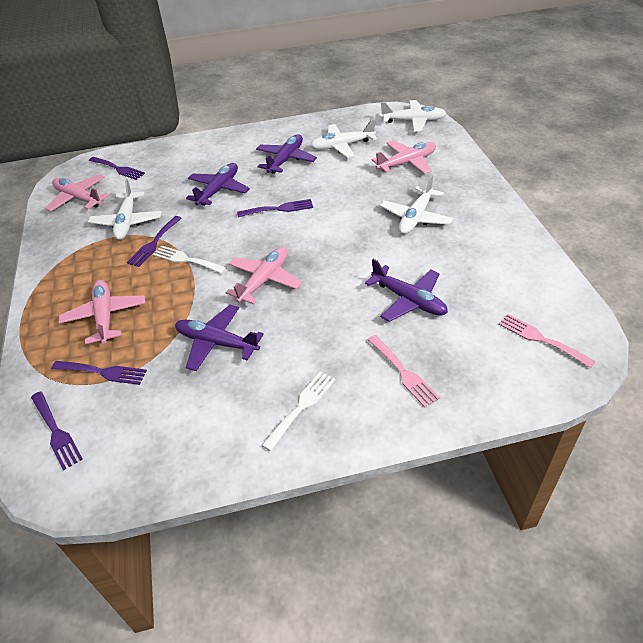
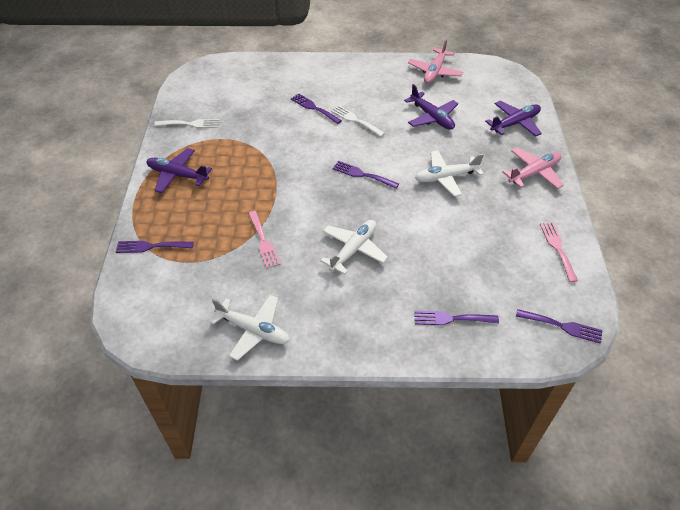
pink plane: [45,174,109,212] [59,280,145,344] [226,247,302,304] [371,140,436,174] = 4 -> [408,39,463,84] [503,147,564,189] = 2
purple plane: [175,305,264,371] [186,163,250,206] [256,134,317,174] [365,259,448,322] = 4 -> [146,148,212,193] [404,84,458,130] [485,101,542,137] = 3
white plane: [88,179,162,240] [310,119,377,158] [380,100,446,132] [380,175,453,234] = 4 -> [209,295,290,361] [320,220,388,275] [415,150,484,197] = 3

